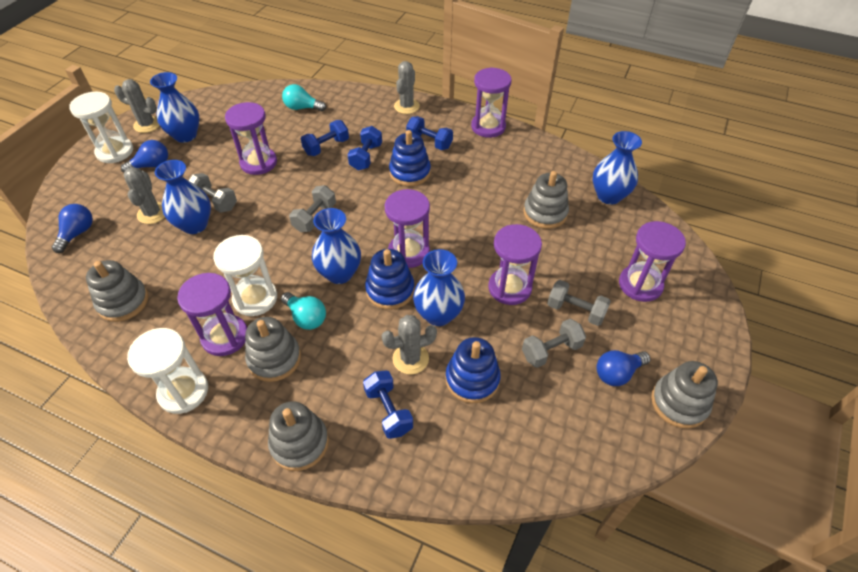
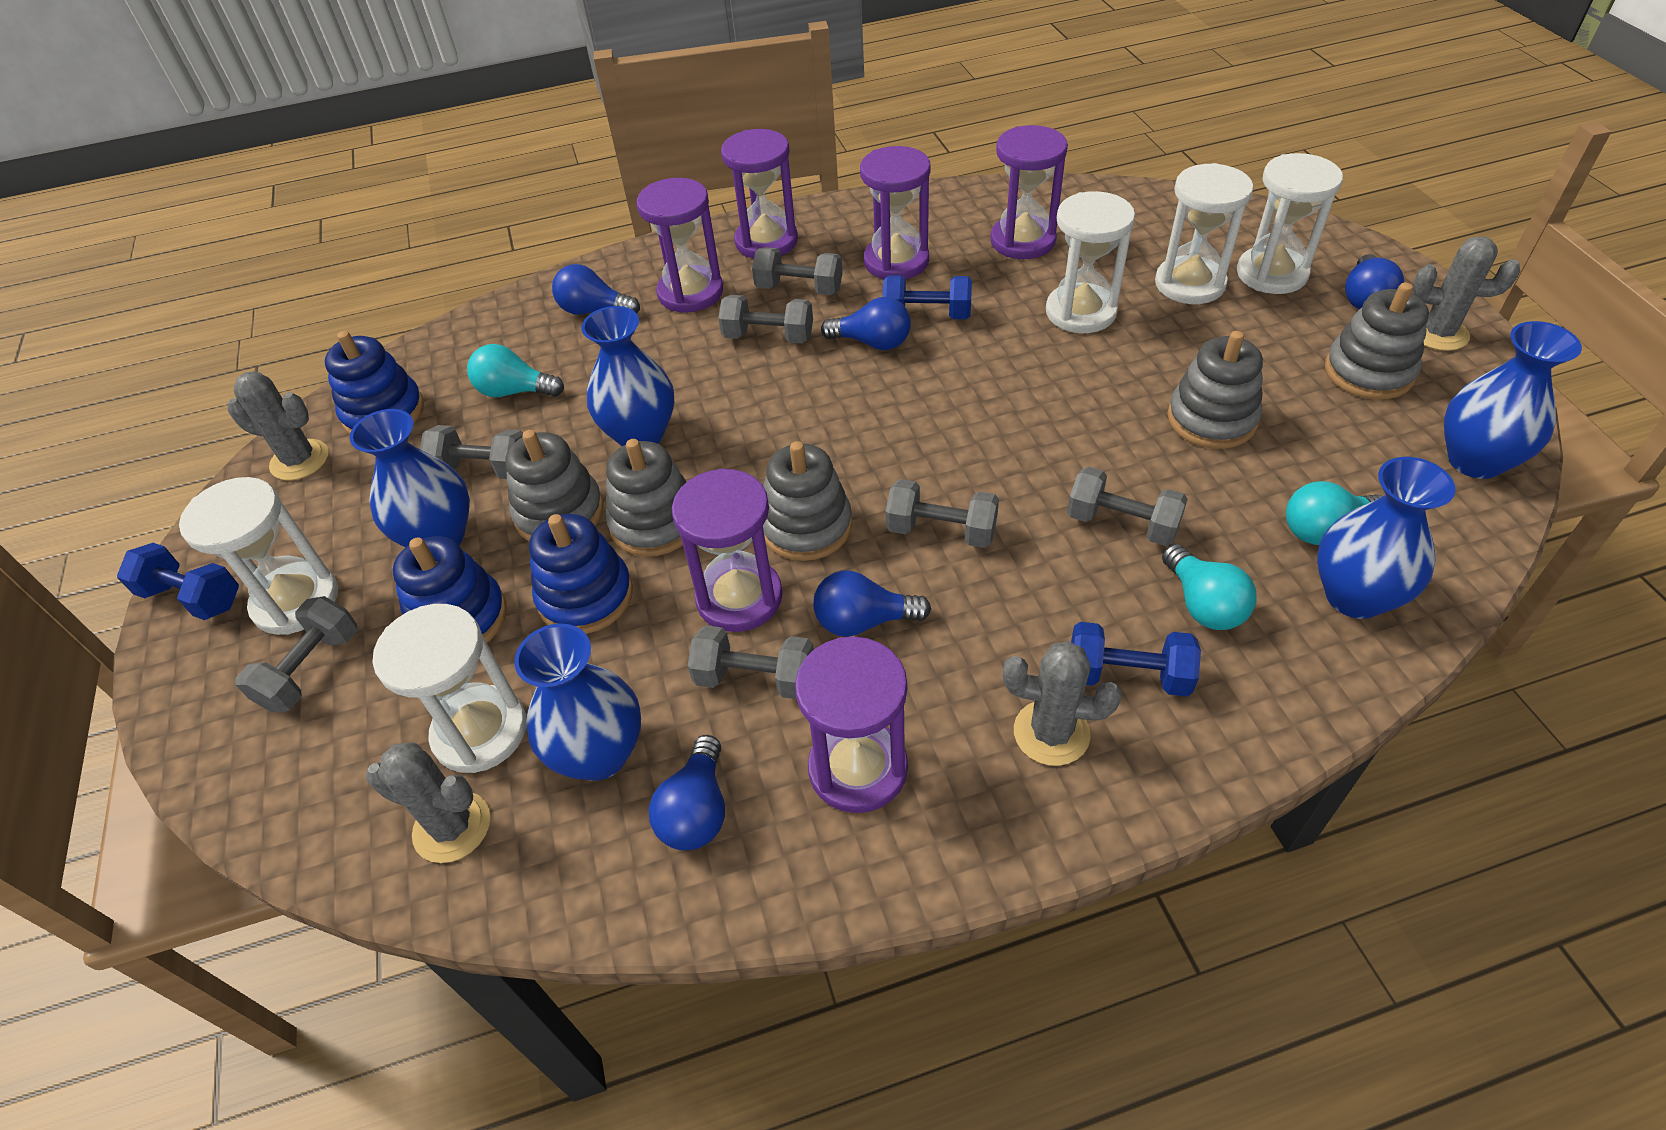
blue dumbbell: [301,120,349,156] [347,126,382,170] [363,371,413,439] [406,116,453,150] = 4 -> [117,543,239,620] [882,275,972,319] [1071,622,1201,697] = 3
blue light bulb: [52,204,93,253] [121,140,168,173] [597,350,651,386] = 3 -> [552,264,640,315] [649,735,725,850] [813,570,931,637] [821,297,911,350] [1345,254,1404,309] = 5
grey dumbbell: [188,173,237,213] [289,185,336,232] [522,319,586,368] [547,280,611,326] = 4 -> [235,596,358,712] [420,425,523,479] [688,625,814,699] [718,295,813,343] [752,247,843,295] [885,479,999,548] [1067,467,1188,546] = 7
turquoise light bulb: [281,292,326,330] [282,84,326,111] = 2 -> [467,344,564,397] [1162,544,1257,630] [1286,481,1383,545] = 3
white hourglass: [69,92,133,163] [127,328,208,414] [213,235,277,316] = 3 -> [179,477,338,635] [373,604,527,773] [1046,191,1135,333] [1155,163,1254,304] [1237,153,1343,294] = 5

